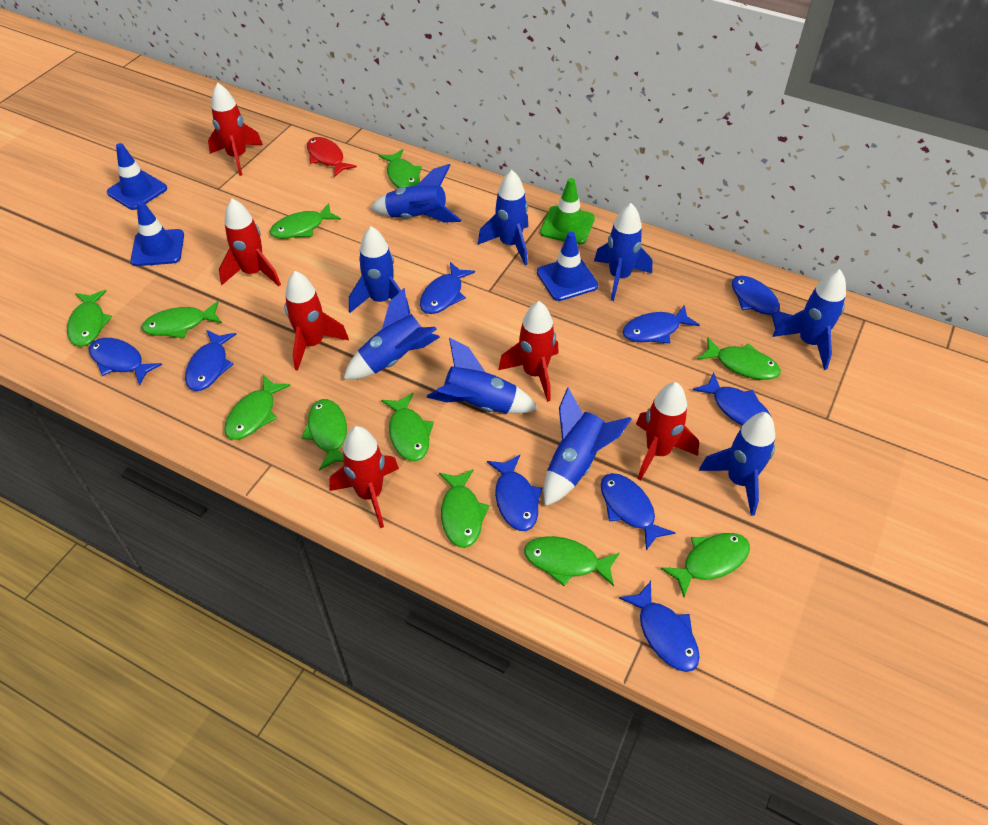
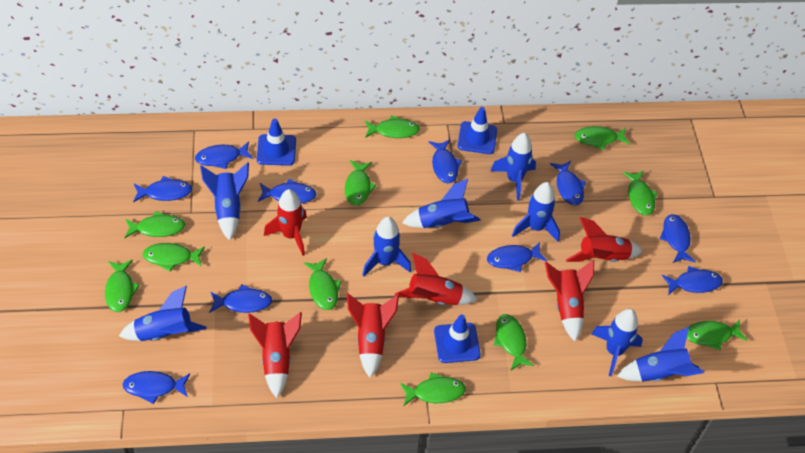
blue fish: [89,338,162,386] [185,330,236,391] [420,262,475,314] [487,455,542,531] [601,473,676,550] [619,581,700,672] [623,305,700,343] [693,373,772,426] [732,276,792,330] = 9 -> [123,371,190,404] [133,176,192,203] [195,141,253,169] [209,284,272,313] [258,179,317,204] [429,140,462,184] [487,242,547,272] [550,161,586,205] [660,214,696,263] [662,266,723,295] = 10
blue rocket: [344,288,440,380] [349,226,410,314] [370,164,461,223] [426,338,538,414] [478,170,528,265] [543,387,632,506] [594,203,652,301] [699,412,775,516] [773,269,846,370] = 9 -> [119,286,207,341] [200,162,249,241] [362,217,411,276] [402,179,481,228] [490,133,536,201] [512,182,560,242] [592,309,643,376] [617,327,704,382] = 8
green traffic cone: [540,178,595,245] = 1 -> none = 0
red fish: [307,137,357,177] = 1 -> none = 0

